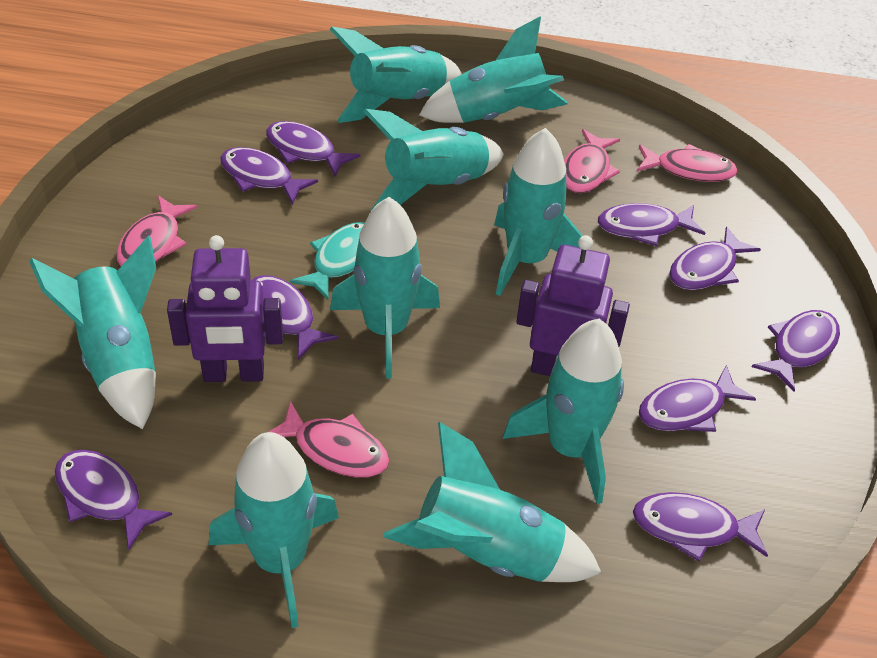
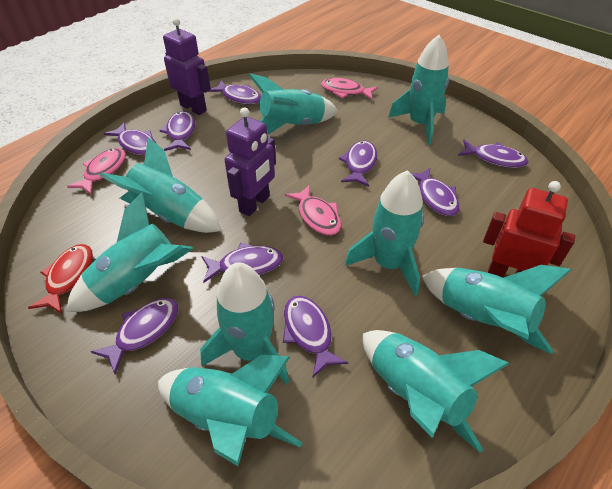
pink fish: [116,195,198,266] [269,401,389,478] [564,129,620,193] [637,144,738,182] = 4 -> [67,148,126,194] [285,185,341,236] [321,78,378,100] = 3
red fish: none = 0 -> [28,244,93,314] = 1
red robot: none = 0 -> [483,181,575,278] = 1
turquoise fish: [290,222,365,300] = 1 -> none = 0

